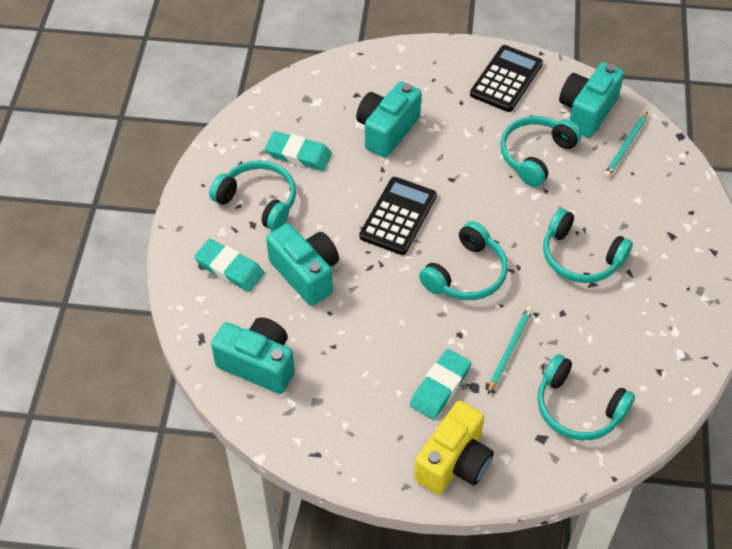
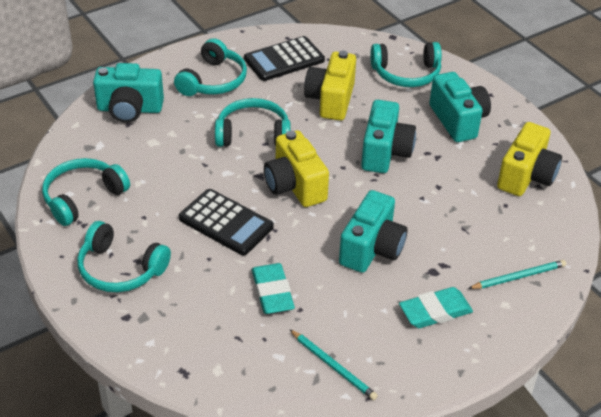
turquoise eraser: [194,239,264,292] [265,131,332,171] [410,349,471,420] = 3 -> [252,263,295,314] [399,287,473,328] = 2
yellow camera: [414,401,494,495] = 1 -> [264,130,329,207] [304,51,356,121] [497,122,562,196] = 3

